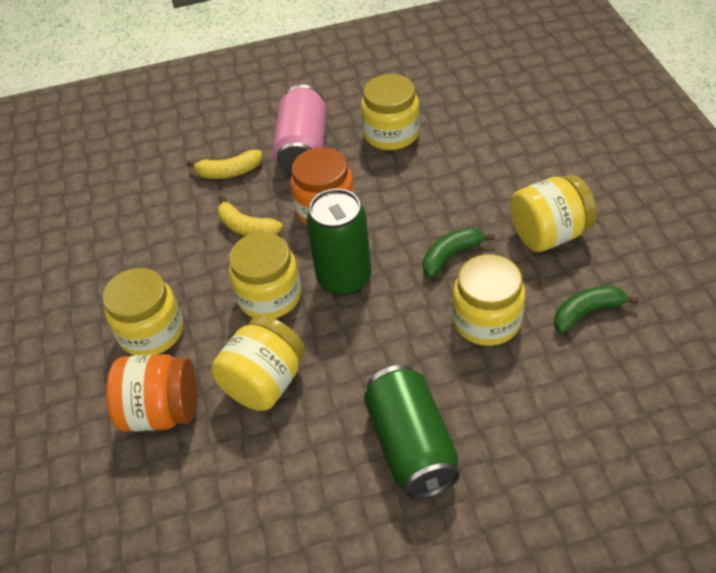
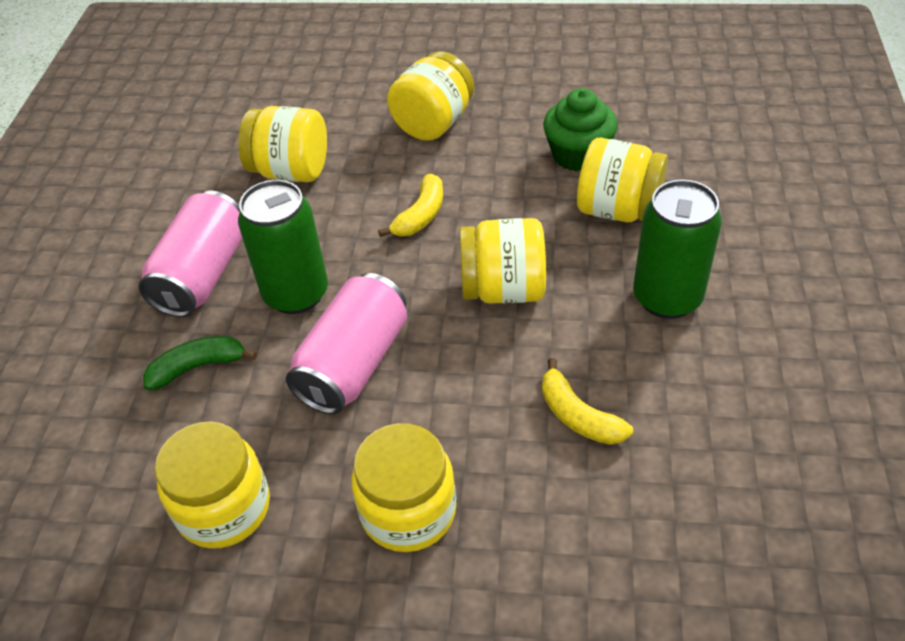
green banana: [423,227,495,278] [554,286,639,333] = 2 -> [143,336,257,391] = 1
green cupcake: none = 0 -> [543,88,618,172] = 1
orange jar: [106,354,197,432] [290,147,355,225] = 2 -> none = 0
pink can: [272,85,327,175] = 1 -> [138,190,242,317] [286,273,407,414] = 2

